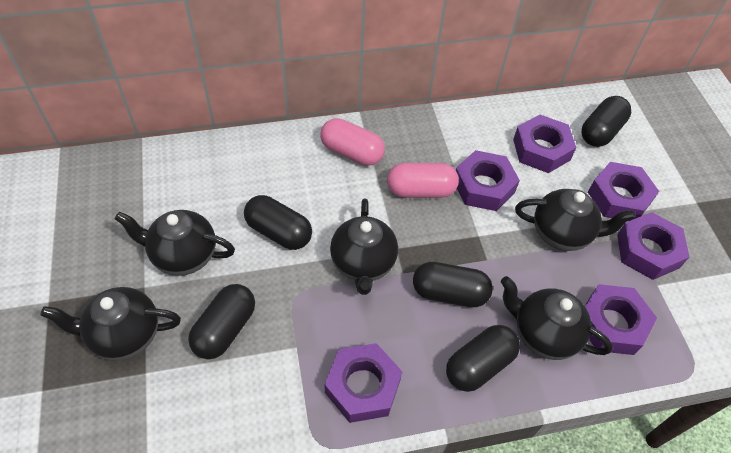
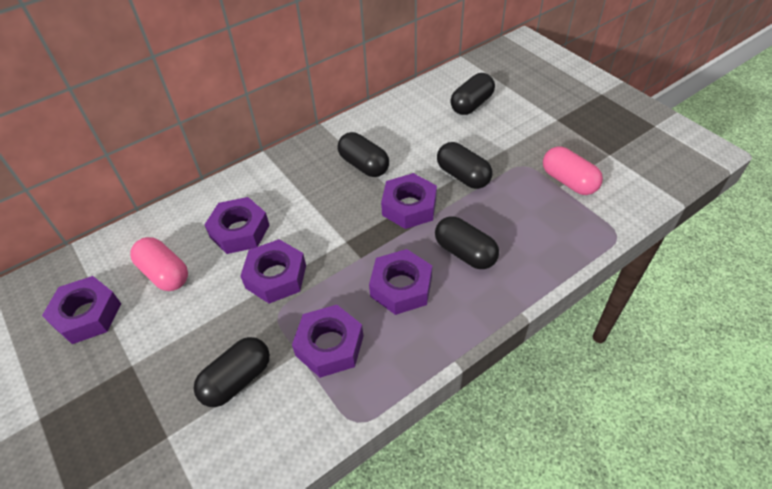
black teapot: [40,287,181,361] [115,210,235,276] [330,198,398,295] [501,276,613,360] [515,189,636,251] = 5 -> none = 0

